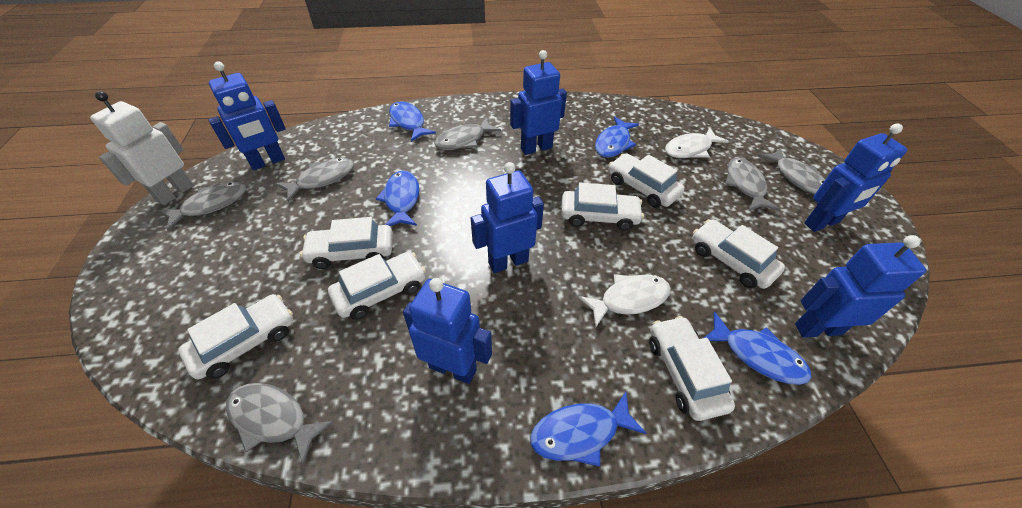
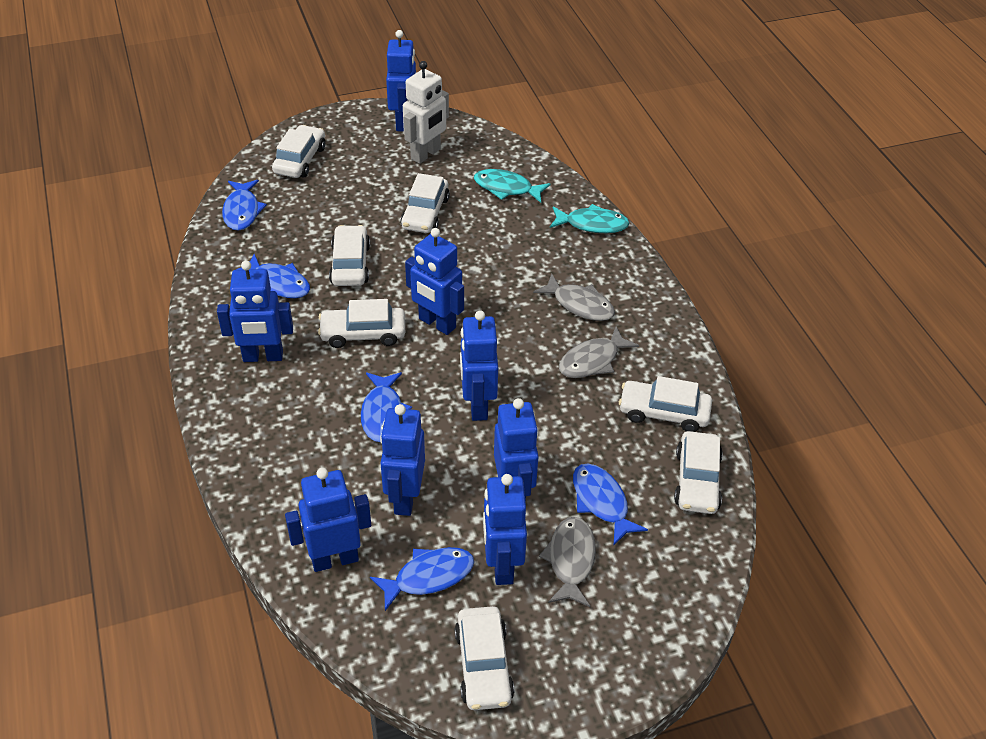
blue robot: [209,61,286,170] [403,278,492,384] [471,162,544,273] [510,50,567,155] [795,235,926,338] [804,123,907,232] = 6 -> [217,261,293,362] [285,468,371,572] [380,404,425,516] [386,30,416,132] [405,228,464,335] [460,310,498,421] [483,474,527,585] [494,398,539,502] = 8
grey fish: [159,181,246,231] [226,383,335,465] [276,158,354,202] [434,117,501,150] [725,158,780,211] [759,147,825,195] = 6 -> [533,274,615,321] [539,517,596,607] [559,327,639,378] = 3
turquoise fish: none = 0 -> [474,169,551,203] [550,204,630,233] = 2
white fish: [578,274,671,327] [665,127,729,158] = 2 -> none = 0

